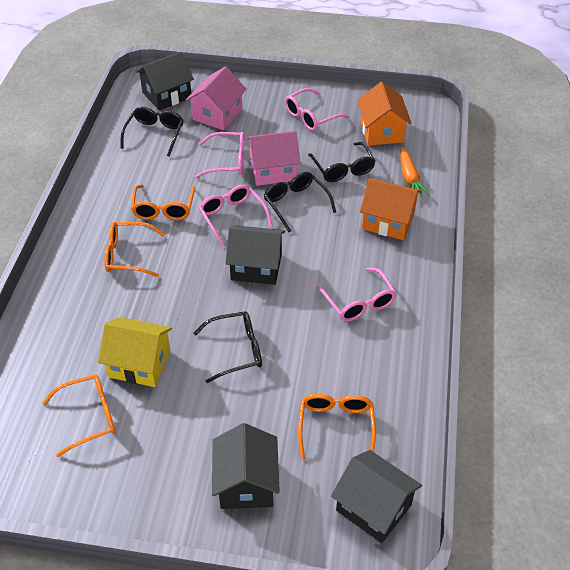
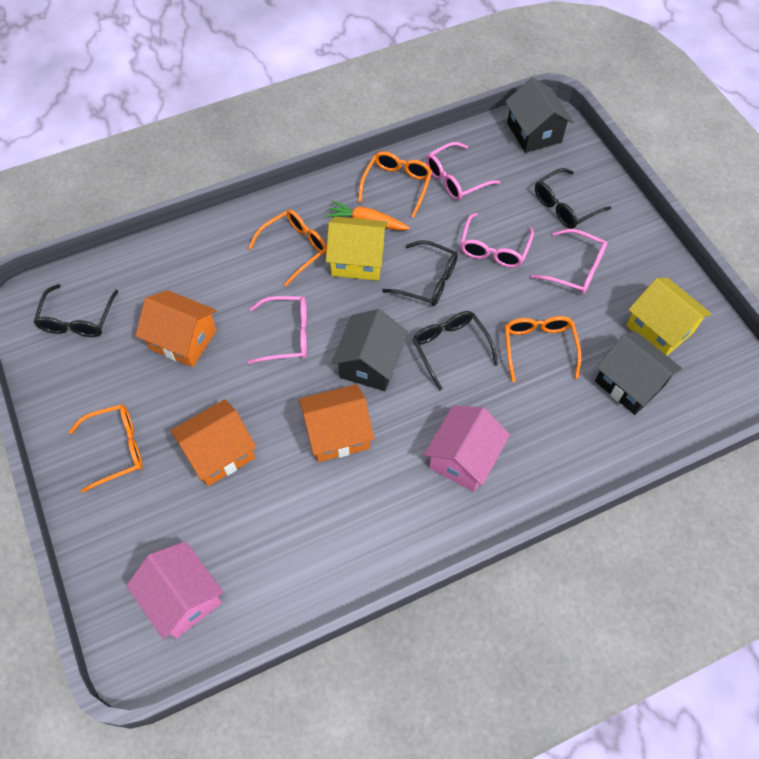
black house: [135,52,194,110] [212,423,280,509] [225,225,285,285] [331,450,422,543] = 4 -> [332,309,408,391] [505,77,573,153] [595,331,682,415] = 3
orange house: [357,82,412,146] [360,178,422,240] = 2 -> [136,290,217,367] [171,399,257,486] [299,384,374,462] = 3
yellow house: [98,317,172,387] = 1 -> [326,216,388,281] [626,278,712,355] = 2

